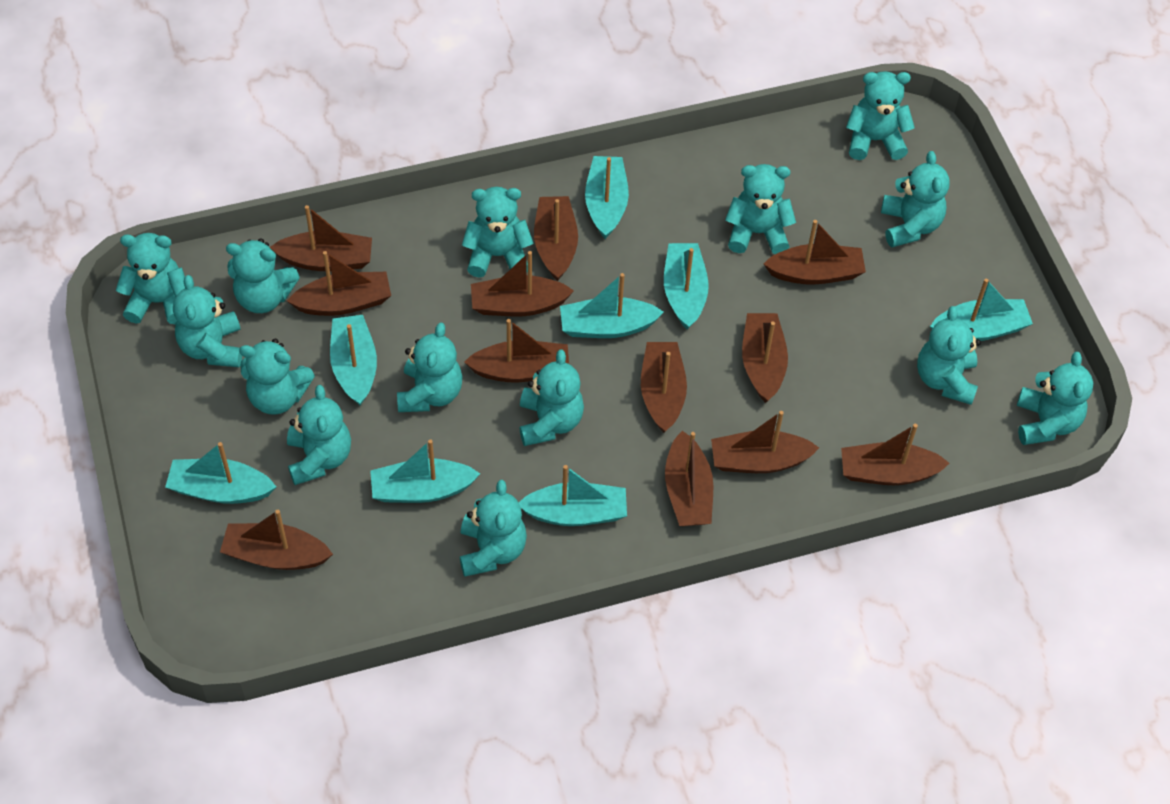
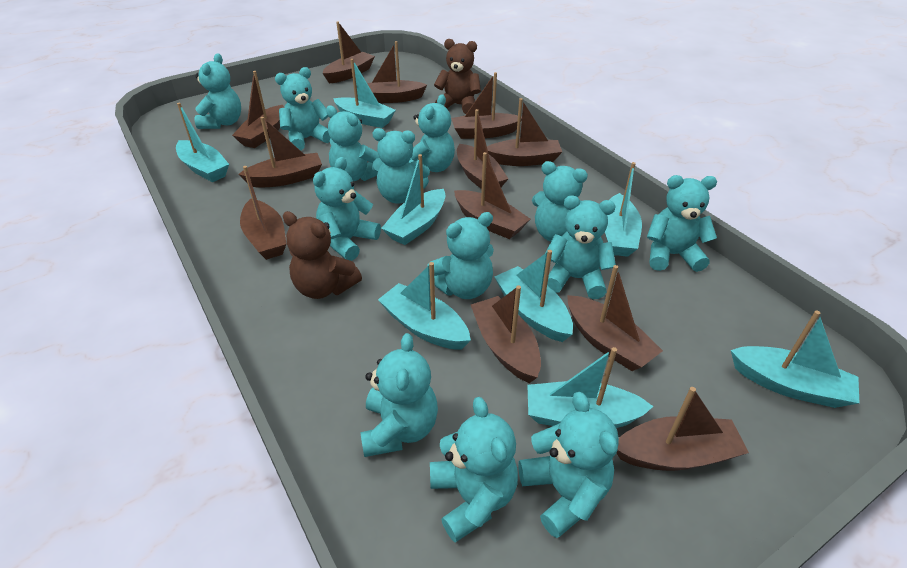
brown teddy bear: none = 0 -> [283,211,362,299] [434,39,481,114] = 2
turquoise teddy bear: [116,233,185,325] [173,275,242,367] [226,238,300,313] [239,339,315,415] [287,385,351,485] [397,322,463,412] [460,480,527,577] [462,187,534,278] [519,350,584,446] [725,164,796,254] [846,71,915,160] [881,151,949,247] [917,306,981,405] [1017,352,1093,445] = 14 -> [195,53,241,129] [275,67,330,151] [313,157,381,261] [326,105,379,181] [360,333,438,457] [372,128,430,204] [409,94,455,172] [427,212,494,299] [430,397,518,543] [518,392,619,538] [532,161,588,242] [546,196,616,299] [647,175,717,272] = 13

